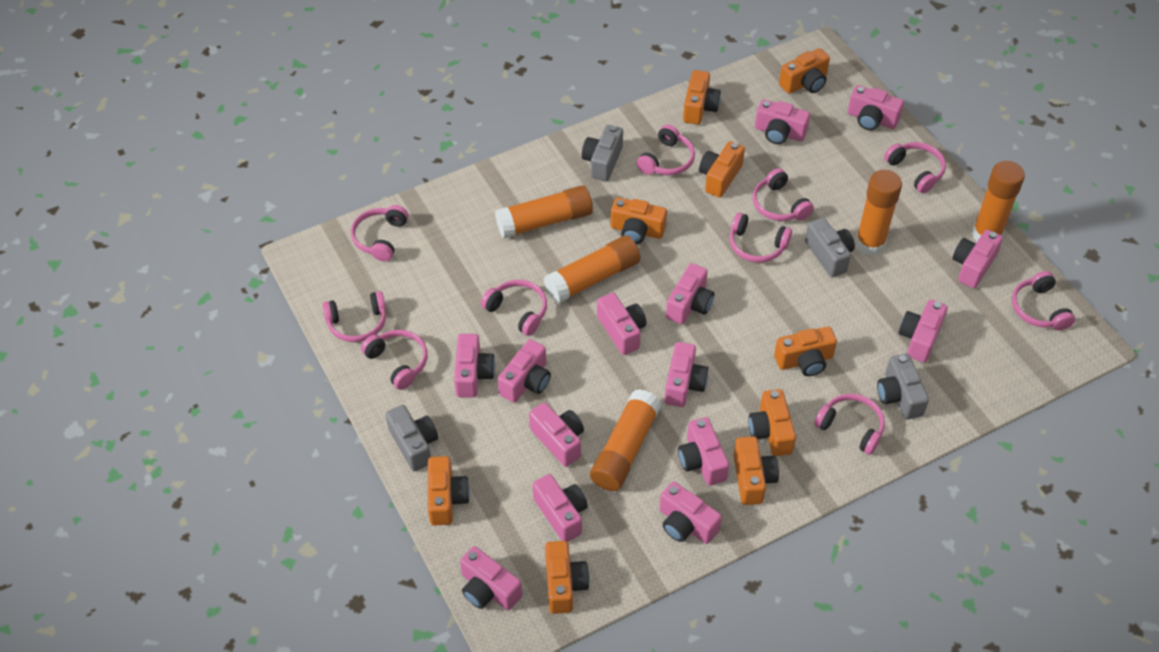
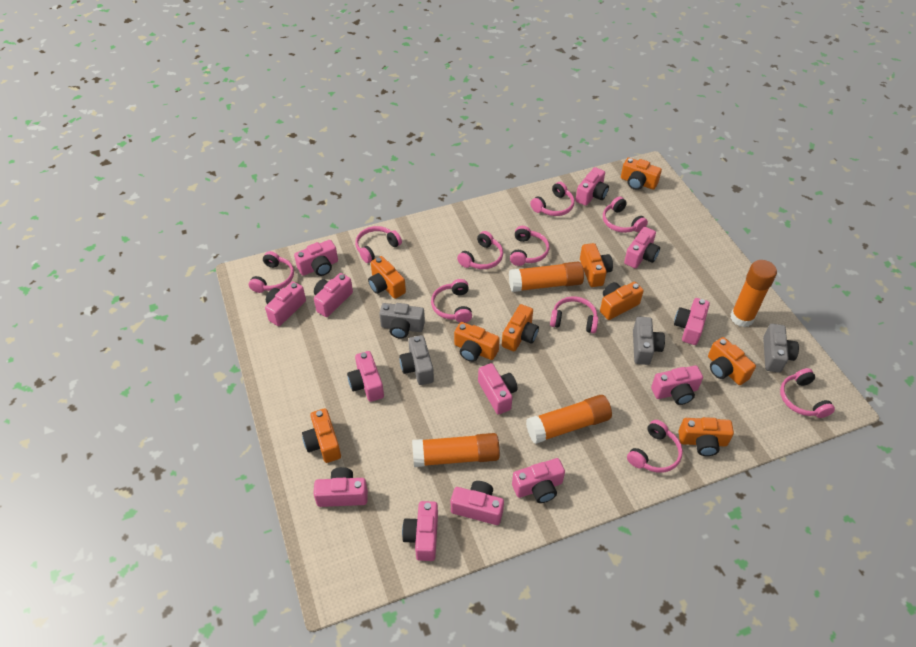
orange glue stick: [495,185,593,238] [544,236,640,303] [590,389,662,491] [855,170,902,255] [972,161,1025,242] = 5 -> [412,433,500,467] [509,261,584,292] [526,395,612,444] [730,260,777,327] = 4
pink camera: [454,334,495,398] [460,546,522,610] [498,339,551,403] [529,403,584,467] [533,474,588,542] [597,293,646,355] [659,482,722,544] [664,342,708,407] [666,263,714,324] [678,417,729,486] [755,99,810,144] [848,85,904,130] [899,300,948,363] [953,229,1003,288] = 14 -> [265,281,306,326] [294,240,338,276] [313,467,368,507] [314,273,353,317] [347,351,384,402] [402,501,438,561] [451,481,504,525] [478,363,518,415] [512,458,565,503] [576,167,609,206] [624,227,660,268] [651,365,703,405] [674,298,710,345] = 13

